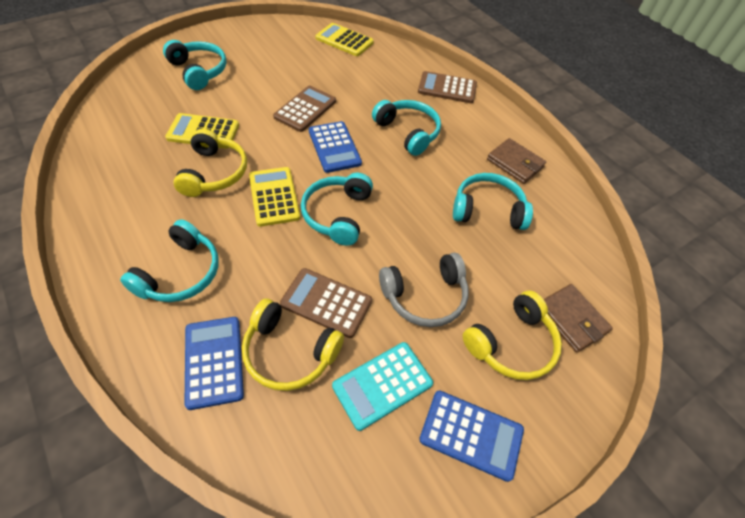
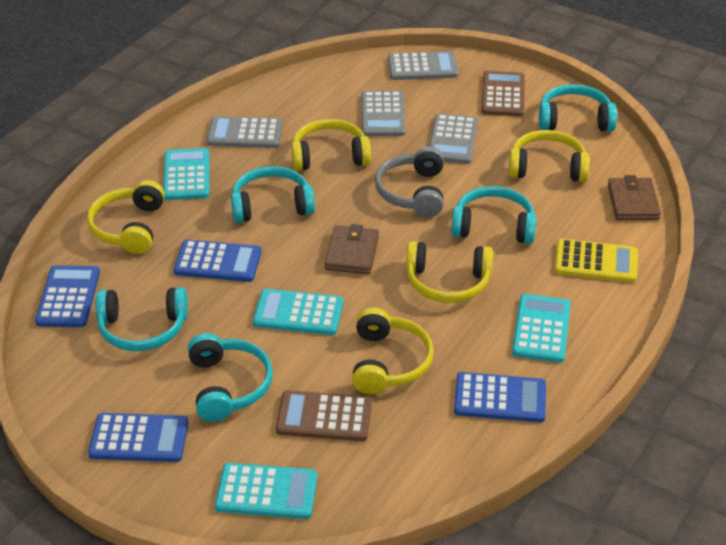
blue calculator: [185,317,244,410] [309,121,362,173] [419,390,524,482] = 3 -> [35,265,100,327] [88,413,188,462] [173,240,261,282] [454,372,546,422] = 4
brown calculator: [273,86,336,132] [280,268,372,338] [418,71,477,103] = 3 -> [276,390,372,441] [481,71,525,117] = 2
grey calculator: none = 0 -> [207,116,283,148] [362,91,406,136] [388,51,459,80] [429,113,478,164] = 4
turquoise calculator: [332,342,433,431] = 1 -> [163,148,210,200] [215,463,317,519] [253,289,343,335] [512,294,571,363] = 4
yellow calculator: [165,113,239,149] [249,167,300,227] [315,23,374,56] = 3 -> [554,239,638,283] = 1
yellow headphones: [173,129,247,197] [242,299,344,391] [463,291,562,380] = 3 -> [87,180,165,254] [291,119,371,171] [352,307,434,394] [406,241,493,303] [509,130,590,182] = 5

